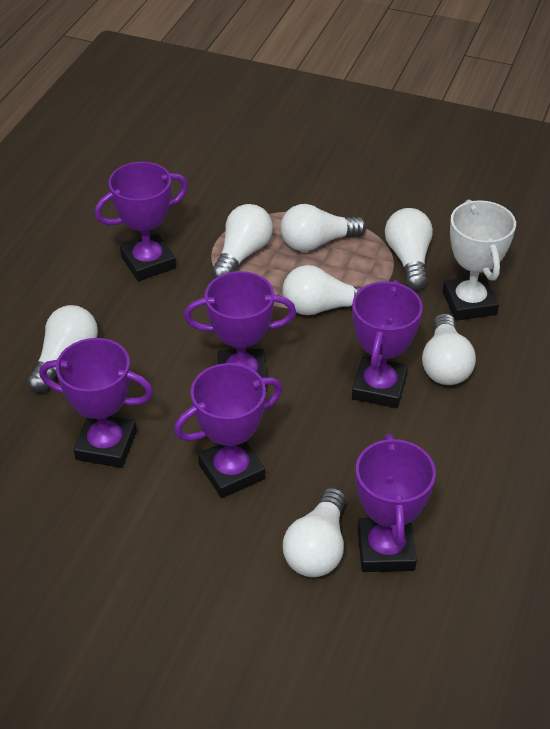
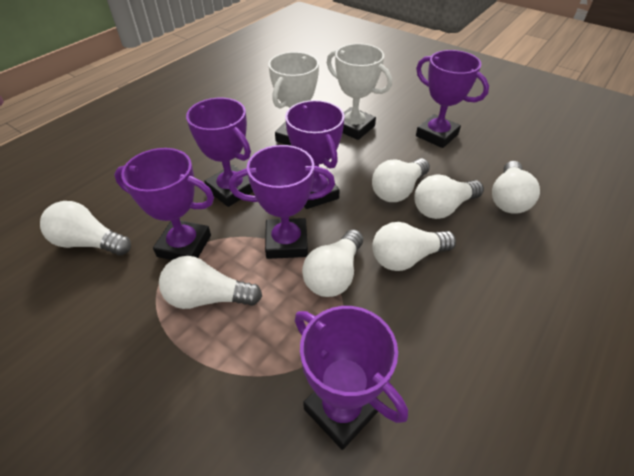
white trophy: [443,200,516,321] = 1 -> [268,52,319,146] [327,43,392,140] = 2

